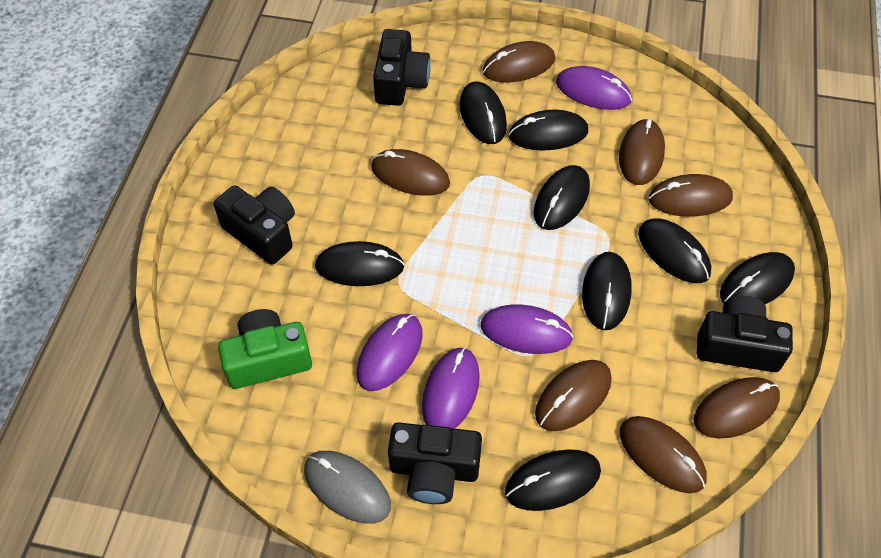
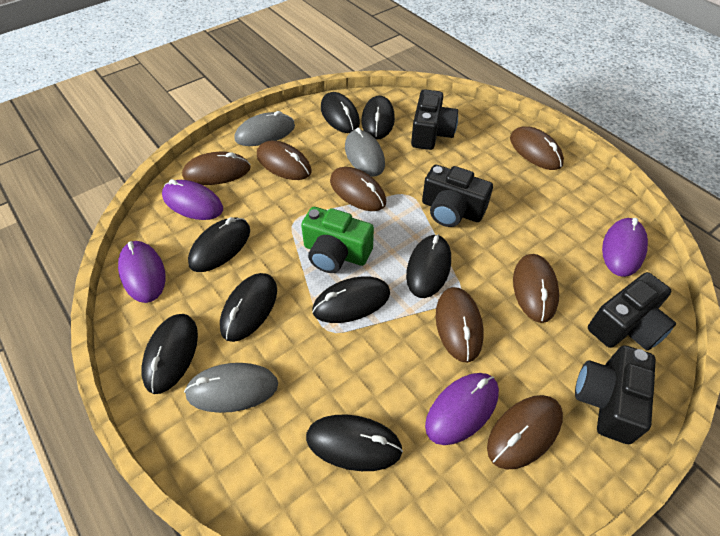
grey mouse: [304,451,391,524] = 1 -> [184,363,278,413] [234,111,295,146] [345,128,385,177] = 3

